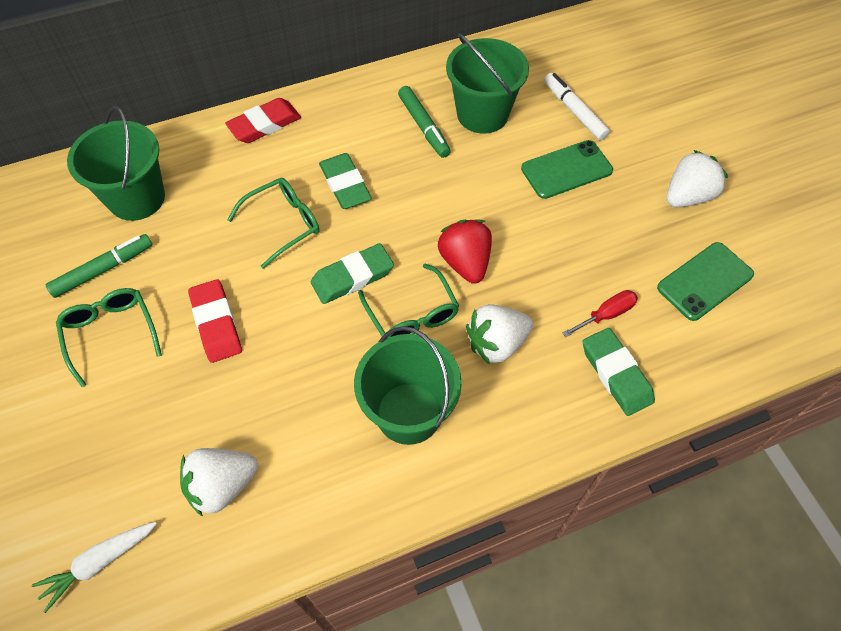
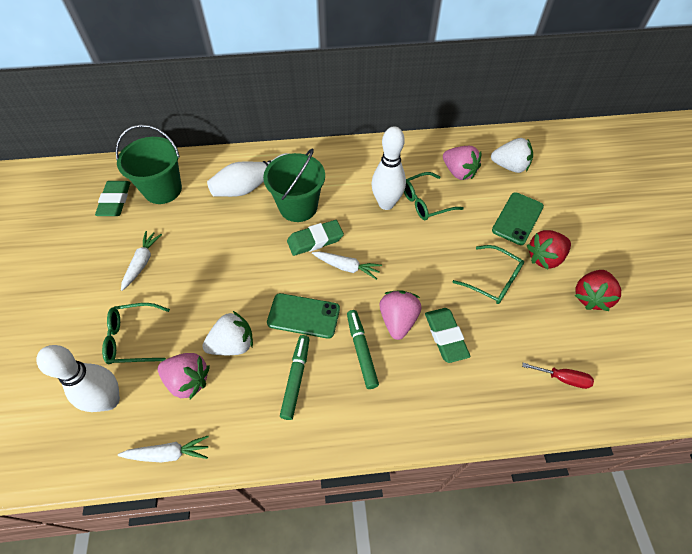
green bucket: [67,106,165,221] [354,326,462,445] [446,33,529,134] = 3 -> [115,124,182,204] [263,148,325,222] = 2
pink strawberry: none = 0 -> [158,353,210,400] [379,290,421,340] [443,146,481,180] = 3
red eraser: [188,279,242,363] [225,98,301,143] = 2 -> none = 0
red strawberry: [438,219,492,284] = 1 -> [527,230,571,269] [575,270,621,311] = 2
white bowling pin: none = 0 -> [36,345,120,412] [207,153,289,197] [371,126,406,210] = 3
white carrot: [32,522,157,613] = 1 -> [118,436,209,462] [121,231,162,291] [312,251,382,280] = 3
white marker: [544,73,610,140] = 1 -> none = 0
white strawberry: [180,448,258,517] [466,304,533,365] [667,150,728,207] = 3 -> [202,311,253,355] [491,138,533,173] = 2

